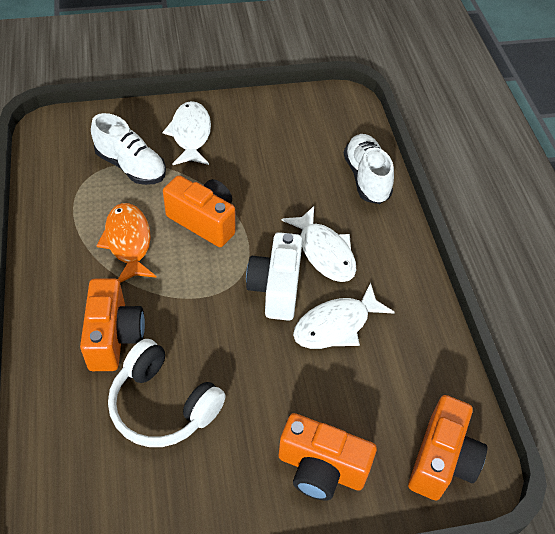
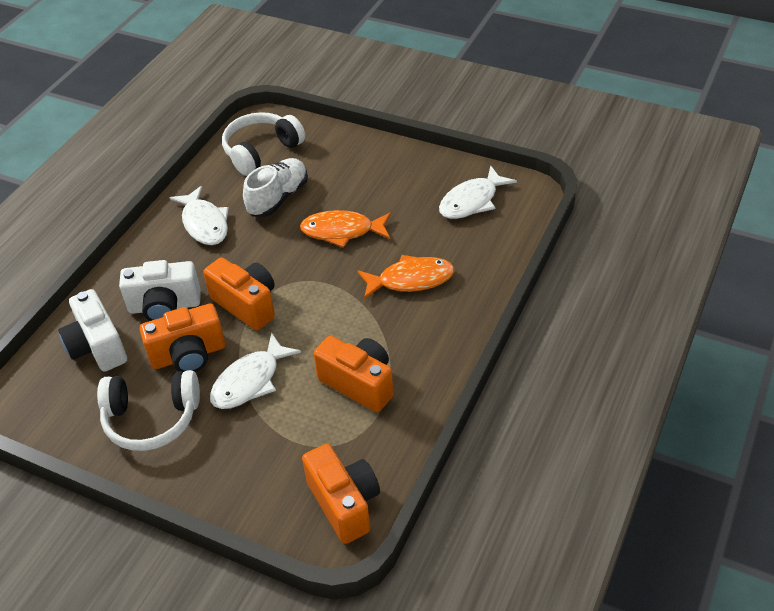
orange fish: [97,203,157,283] = 1 -> [300,210,391,248] [357,255,455,299] = 2
white camera: [246,232,303,321] = 1 -> [58,289,127,372] [119,260,201,321] = 2
white headphones: [108,339,226,447] = 1 -> [97,370,200,451] [222,112,305,176] = 2
white shoe: [91,113,166,185] [344,134,394,204] = 2 -> [243,158,308,217] = 1

